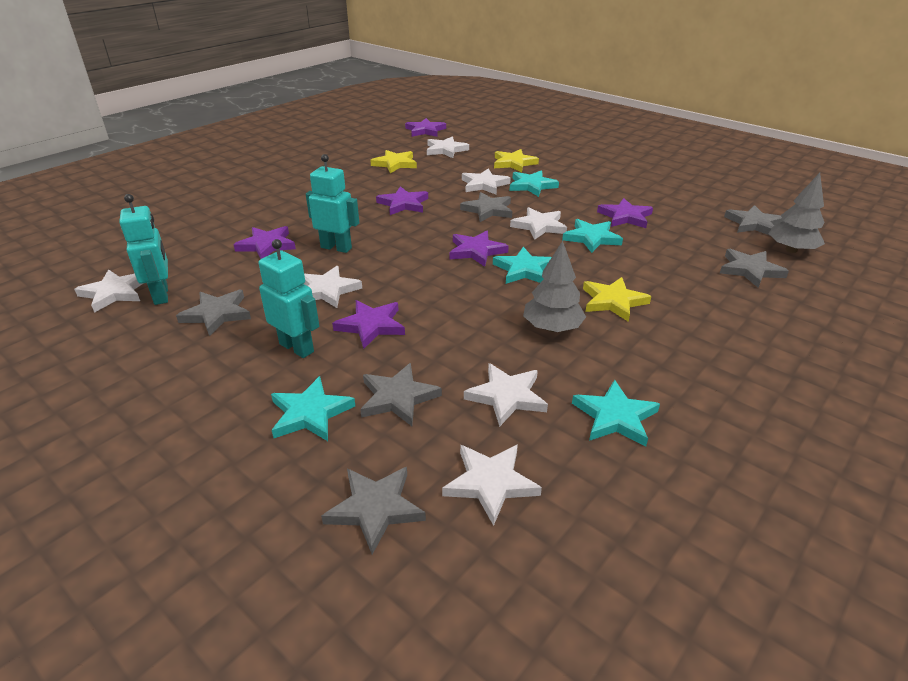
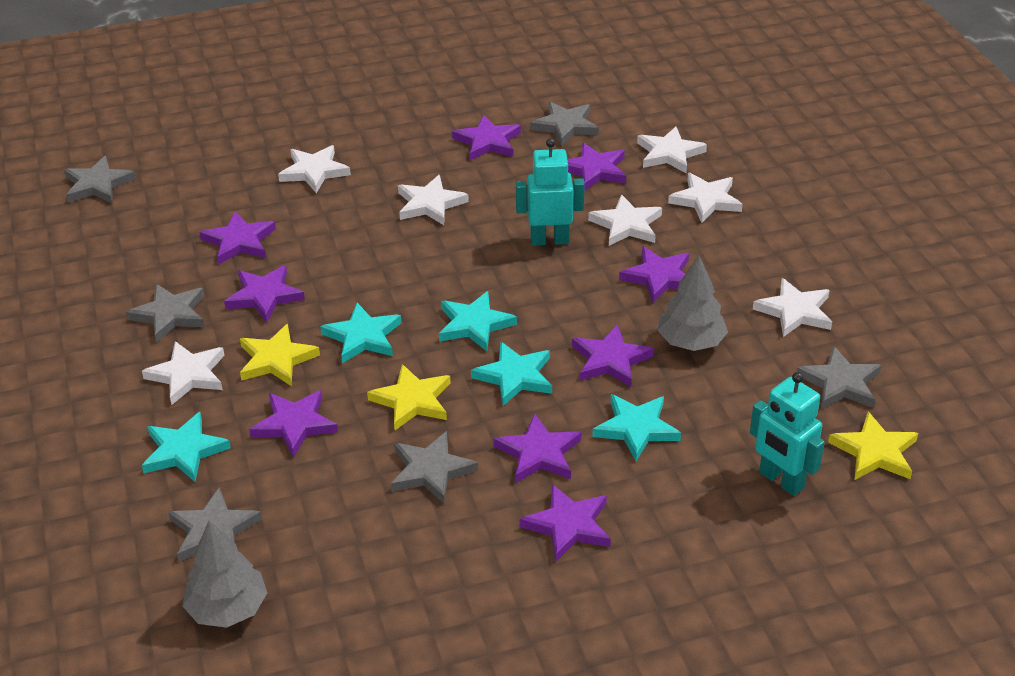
purple star: [233,226,296,259] [332,300,405,349] [376,186,428,215] [405,118,446,137] [449,231,509,267] [597,198,653,228] = 6 -> [200,211,276,265] [224,265,305,323] [249,390,338,457] [452,115,521,160] [494,413,581,483] [520,484,611,561] [567,143,626,191] [572,325,654,387] [619,246,689,303] = 9
turquoise robot: [119,194,168,305] [258,239,319,358] [306,154,359,253] = 3 -> [516,138,585,246] [750,372,825,496] = 2

